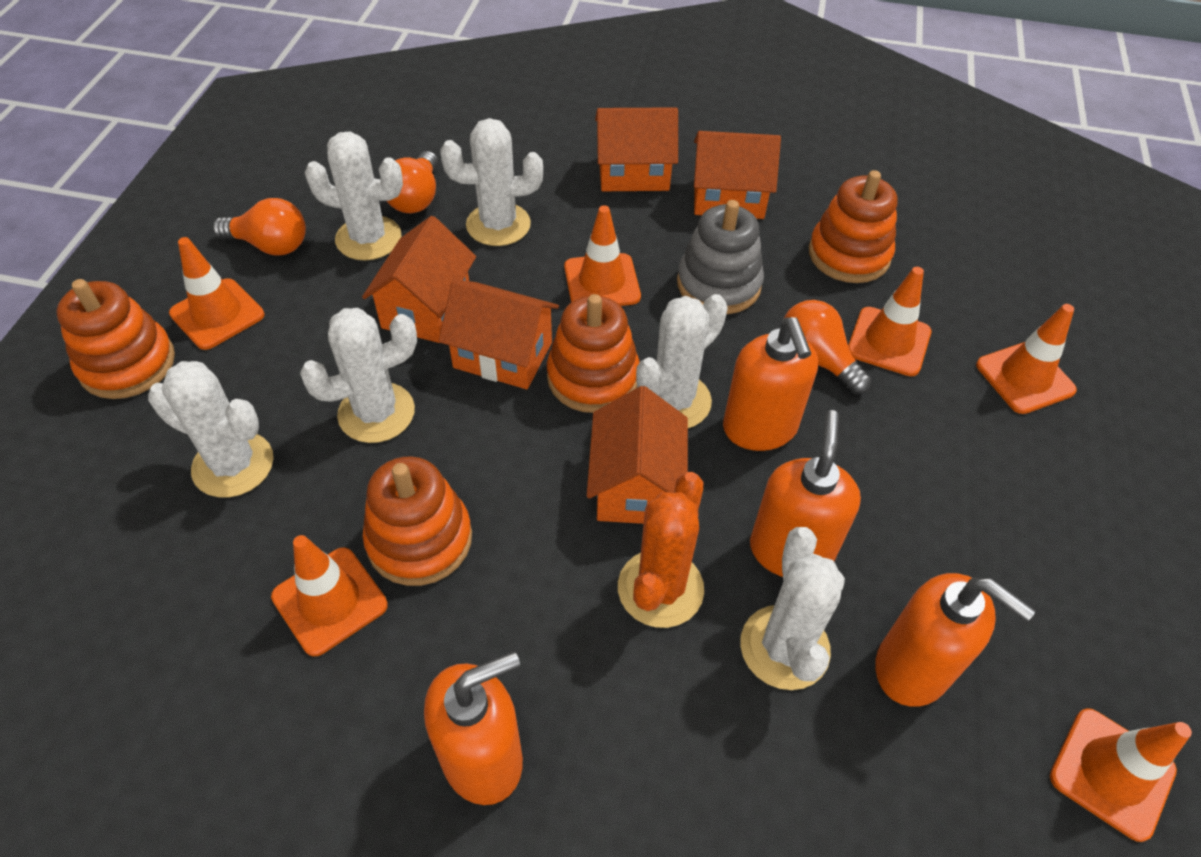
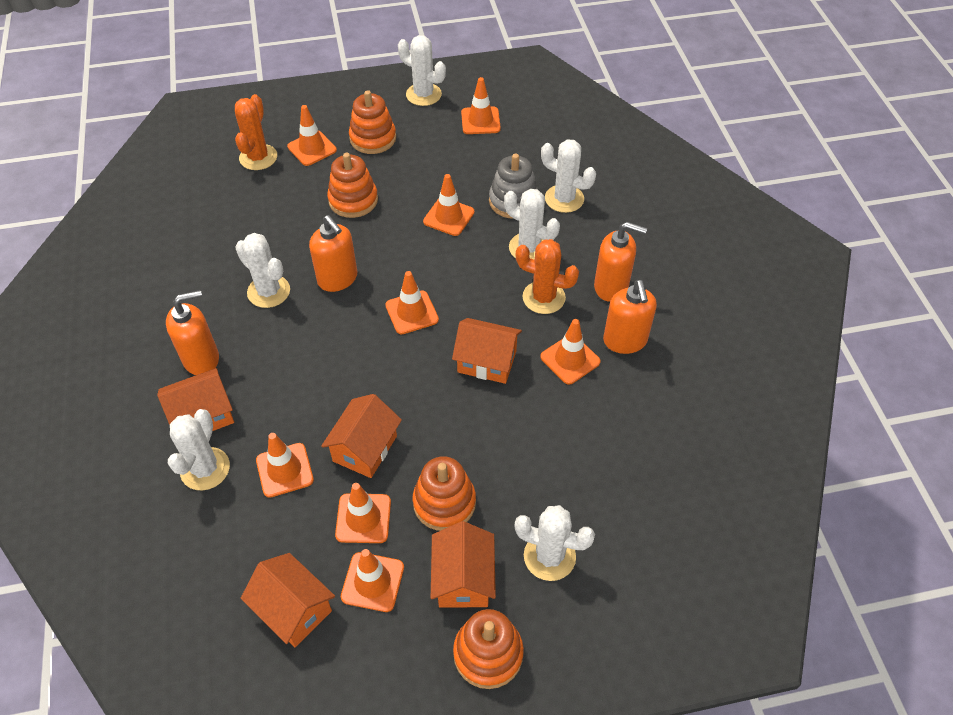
orange cactus: [618,472,704,628] = 1 -> [235,94,277,170] [516,239,579,314] = 2
orange light bulb: [213,198,306,256] [387,151,438,213] [784,300,871,394] = 3 -> none = 0
orange traffic cone: [169,237,264,350] [271,535,388,656] [564,205,641,306] [848,267,931,376] [976,304,1077,414] [1050,708,1192,842] = 6 -> [256,433,314,498] [287,105,337,166] [335,483,391,543] [341,549,404,612] [385,271,439,334] [423,174,474,236] [461,77,501,134] [540,319,601,384] = 8

